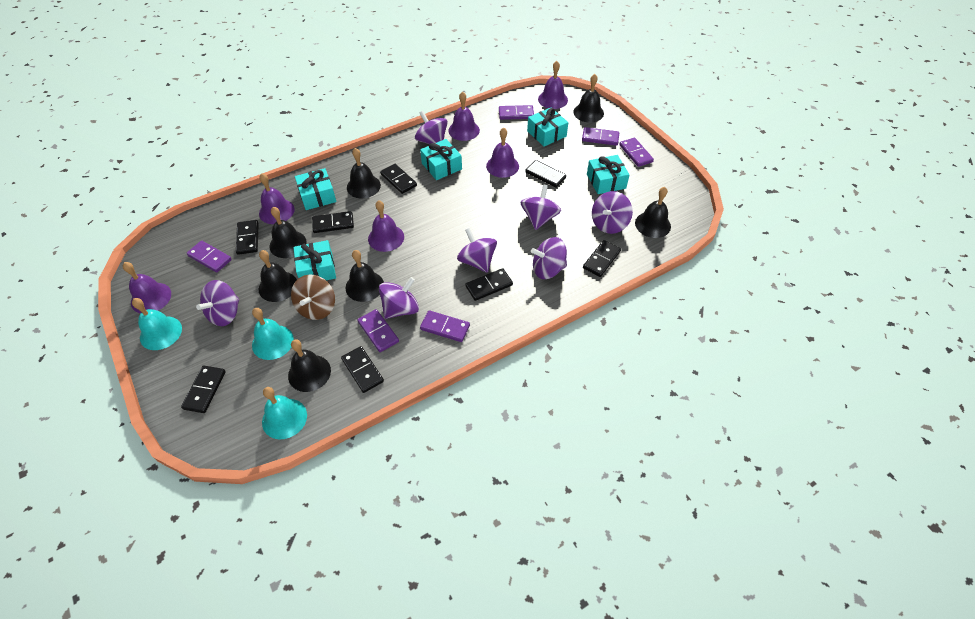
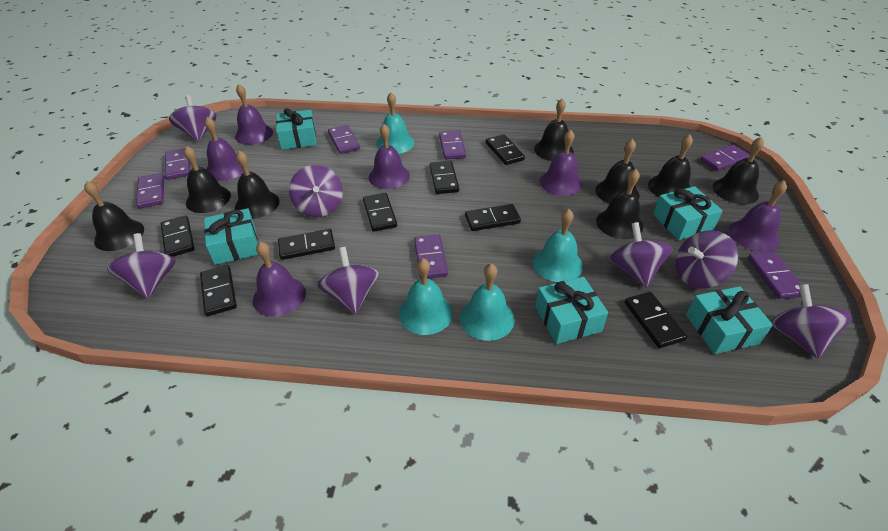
black bell: [259,250,297,302] [270,207,307,258] [288,339,331,392] [346,250,384,302] [347,148,381,198] [573,74,604,123] [635,187,671,238] = 7 -> [84,181,144,251] [184,146,231,213] [235,151,280,218] [534,98,574,161] [595,139,640,204] [596,169,643,239] [648,134,693,197] [713,137,764,205] = 8
brown spinning top: [291,274,335,320] = 1 -> none = 0
purple domino: [187,241,232,273] [357,309,399,352] [420,310,470,342] [499,105,534,120] [582,127,619,146] [619,138,654,167] = 6 -> [136,173,164,209] [165,148,190,180] [328,125,360,154] [414,235,448,279] [439,130,466,159] [700,145,750,171] [748,252,802,299] = 7
turquoise bell: [132,298,182,350] [252,308,294,360] [262,387,307,439] = 3 -> [376,92,414,154] [399,258,453,335] [460,263,514,341] [533,209,583,282] = 4

